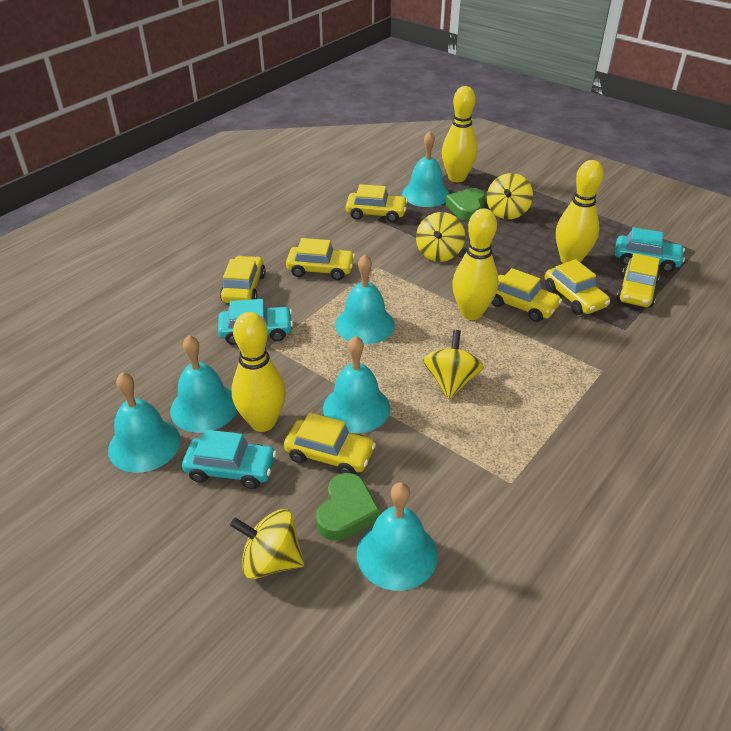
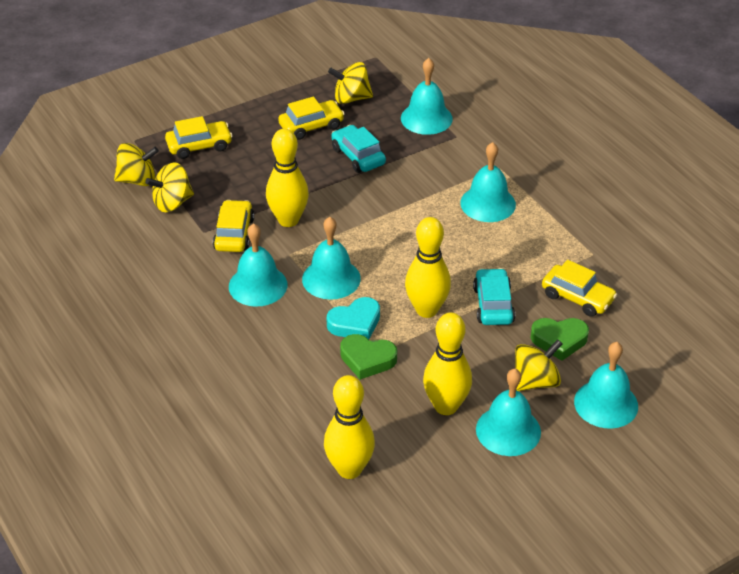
turquoise car: [182,430,277,489] [218,299,293,345] [615,227,685,272] = 3 -> [331,125,386,173] [473,268,515,325] = 2
turquoise heart: none = 0 -> [327,297,380,339] = 1
yellow car: [220,256,266,303] [284,412,376,474] [286,238,355,280] [346,184,408,222] [491,268,562,322] [545,259,610,315] [617,253,660,308] = 7 -> [165,116,233,159] [213,200,254,252] [278,97,345,140] [542,260,617,317] = 4

